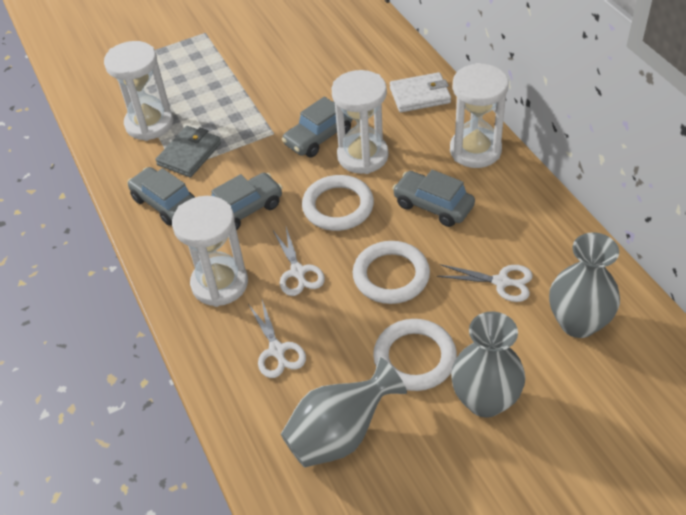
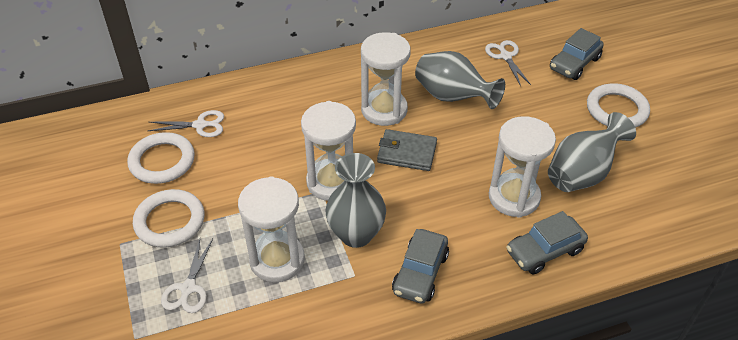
grey car: [127,167,195,226] [211,173,283,230] [282,97,352,157] [392,170,475,227] = 4 -> [392,229,449,303] [506,211,588,274] [550,28,604,80] = 3
white wallet: [390,72,451,112] = 1 -> none = 0

